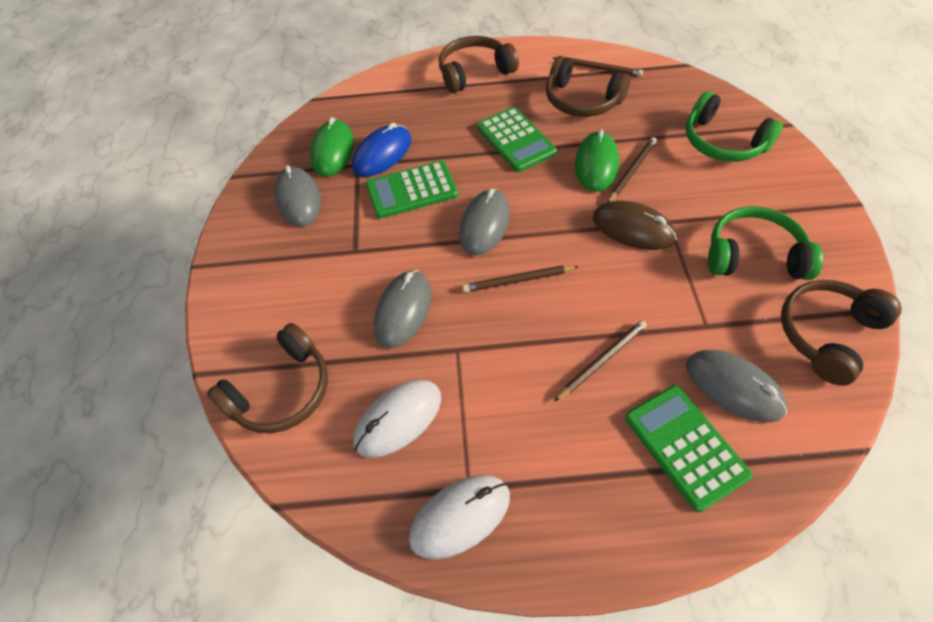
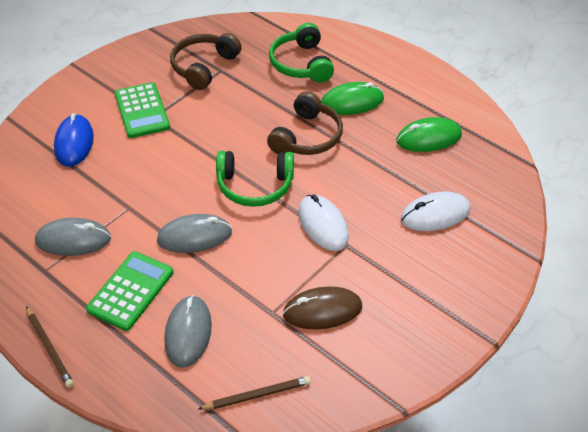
brown headphones: [207,323,328,433] [439,36,519,93] [546,56,631,117] [781,280,902,386] = 4 -> [170,33,242,90] [267,91,343,155] = 2
brown pencil: [462,265,579,292] [553,57,643,77] [554,320,647,402] [607,137,657,202] = 4 -> [26,306,74,388] [198,376,311,410] = 2
green calculator: [366,161,458,219] [477,107,557,172] [625,385,752,512] = 3 -> [86,251,174,331] [115,82,170,138] = 2
grey mouse: [274,165,321,227] [374,270,432,348] [459,189,510,255] [686,350,787,423] = 4 -> [35,218,111,256] [157,214,232,253] [164,295,212,368] = 3

